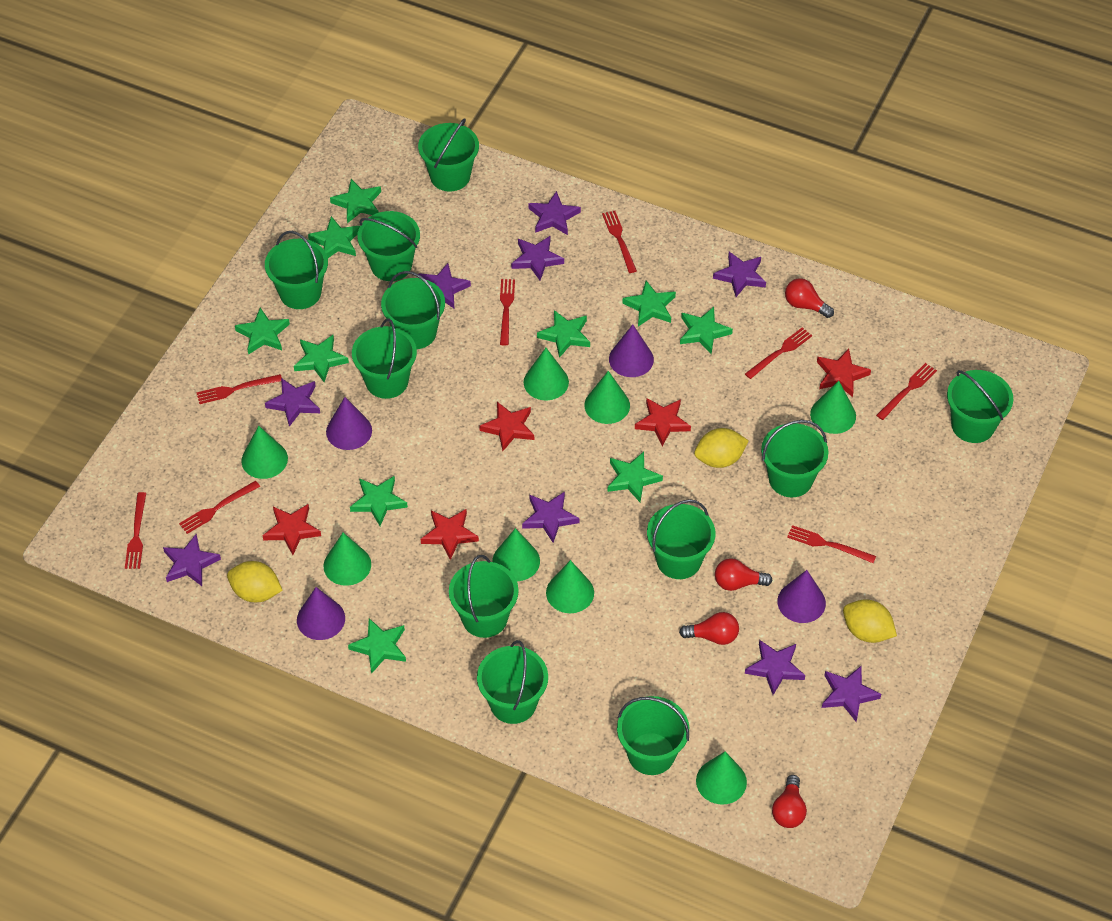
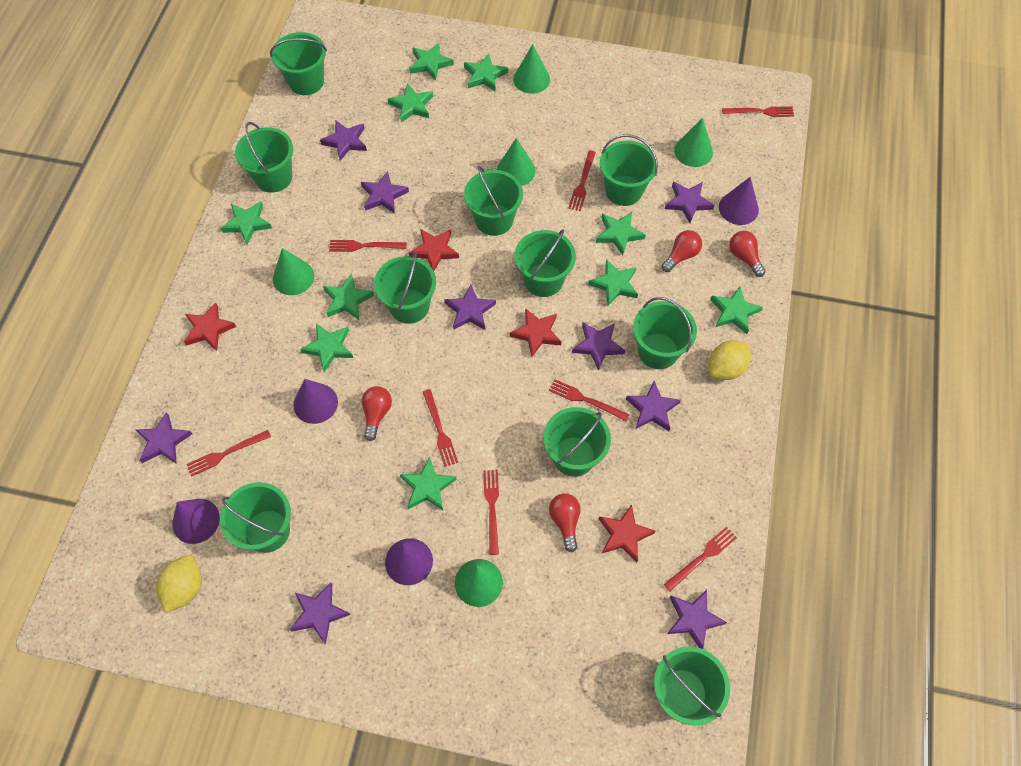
green bucket: [265,231,328,309] [352,318,417,399] [357,211,420,281] [381,271,445,349] [418,118,479,192] [449,555,519,638] [477,640,548,724] [617,696,689,775] [647,499,715,579] [761,420,829,497] [947,370,1013,443] = 11 -> [220,482,291,553] [235,122,293,193] [270,32,327,95] [374,252,436,324] [464,166,523,236] [515,229,576,297] [543,407,611,477] [600,134,658,206] [633,297,697,369] [654,647,730,726] = 10
green cone: [241,426,288,479] [323,533,371,586] [492,528,540,581] [524,348,569,400] [546,560,594,613] [584,371,630,424] [696,752,747,805] [810,381,856,434] = 8 -> [273,248,314,295] [455,559,503,607] [497,138,536,186] [513,44,550,94] [674,118,713,167] = 5
red star: [263,504,321,555] [421,509,479,560] [479,402,534,451] [635,398,691,446] [817,349,871,397] = 5 -> [184,302,236,351] [409,229,459,271] [510,308,561,357] [599,504,656,562] = 4
yellow lemon: [227,561,283,602] [694,428,749,468] [843,599,897,643] = 3 -> [156,555,202,614] [709,340,751,380] = 2

